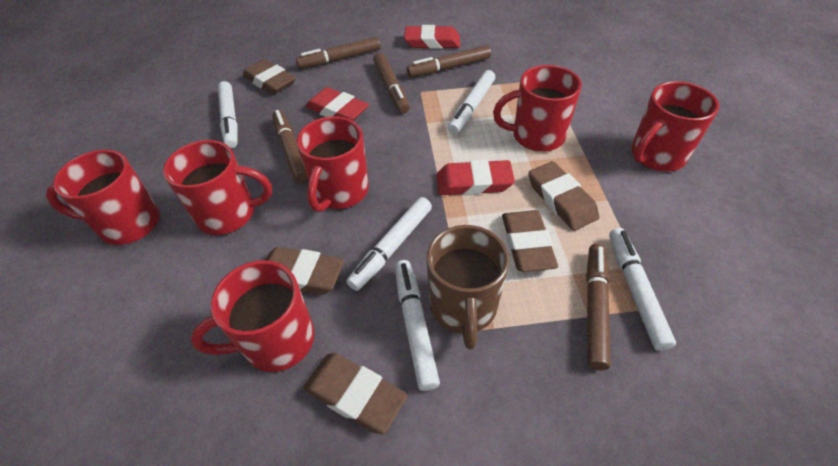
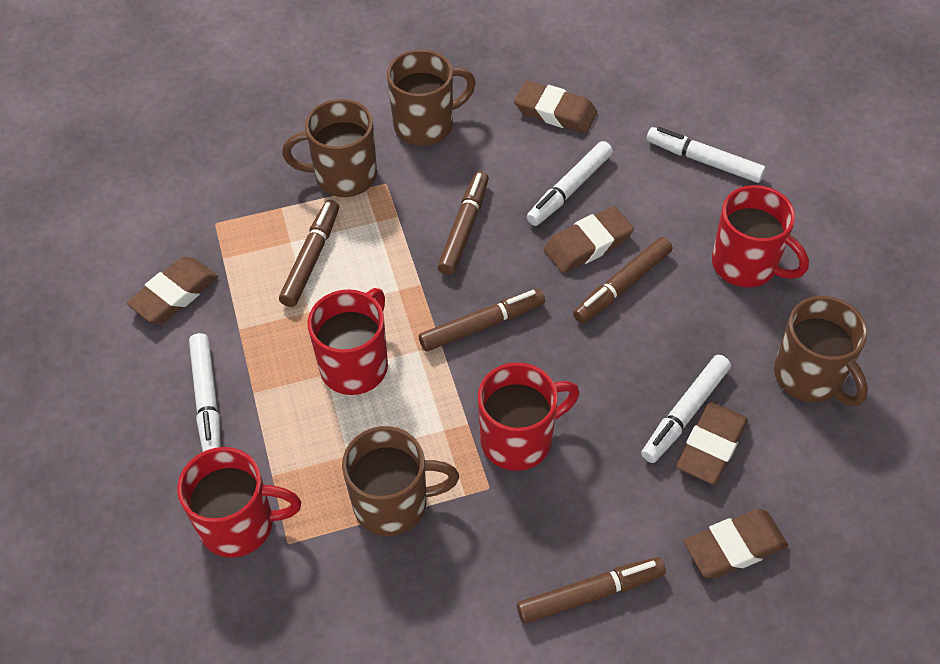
brown mug: [427,225,509,350] = 1 -> [282,99,377,197] [342,426,459,536] [387,49,476,146] [774,296,868,406] = 4
red eraser: [306,87,369,121] [404,25,460,49] [437,159,515,196] = 3 -> none = 0
red mug: [46,150,160,245] [163,140,272,235] [191,260,314,372] [296,116,369,212] [493,65,582,152] [631,81,719,171] = 6 -> [177,447,301,558] [308,288,388,395] [478,362,580,471] [712,185,809,287] = 4
white marker: [218,81,238,148] [347,197,432,291] [395,260,440,391] [448,70,495,134] [609,228,676,351] = 5 -> [189,333,221,452] [527,141,613,226] [641,355,731,463] [647,127,765,183] = 4

